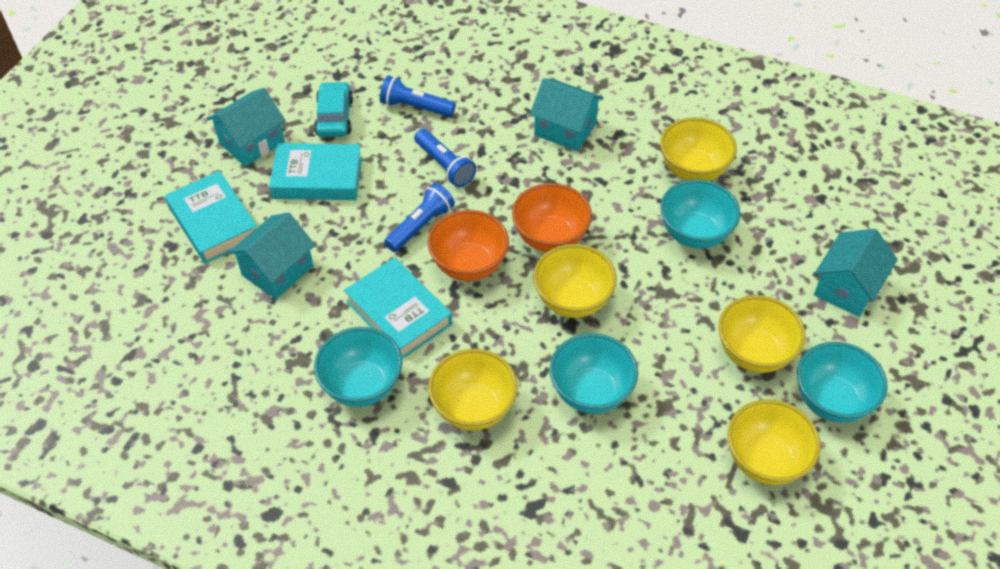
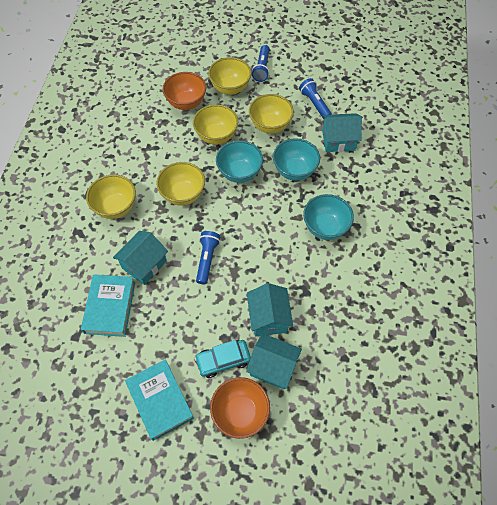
turquoise book: [165,171,257,264] [269,143,362,200] [344,257,452,359] = 3 -> [81,274,135,337] [125,359,194,441] = 2
turquoise bowl: [314,327,403,407] [549,333,638,414] [660,179,741,249] [797,342,888,423] = 4 -> [216,140,263,183] [273,138,320,181] [303,194,354,240] = 3

